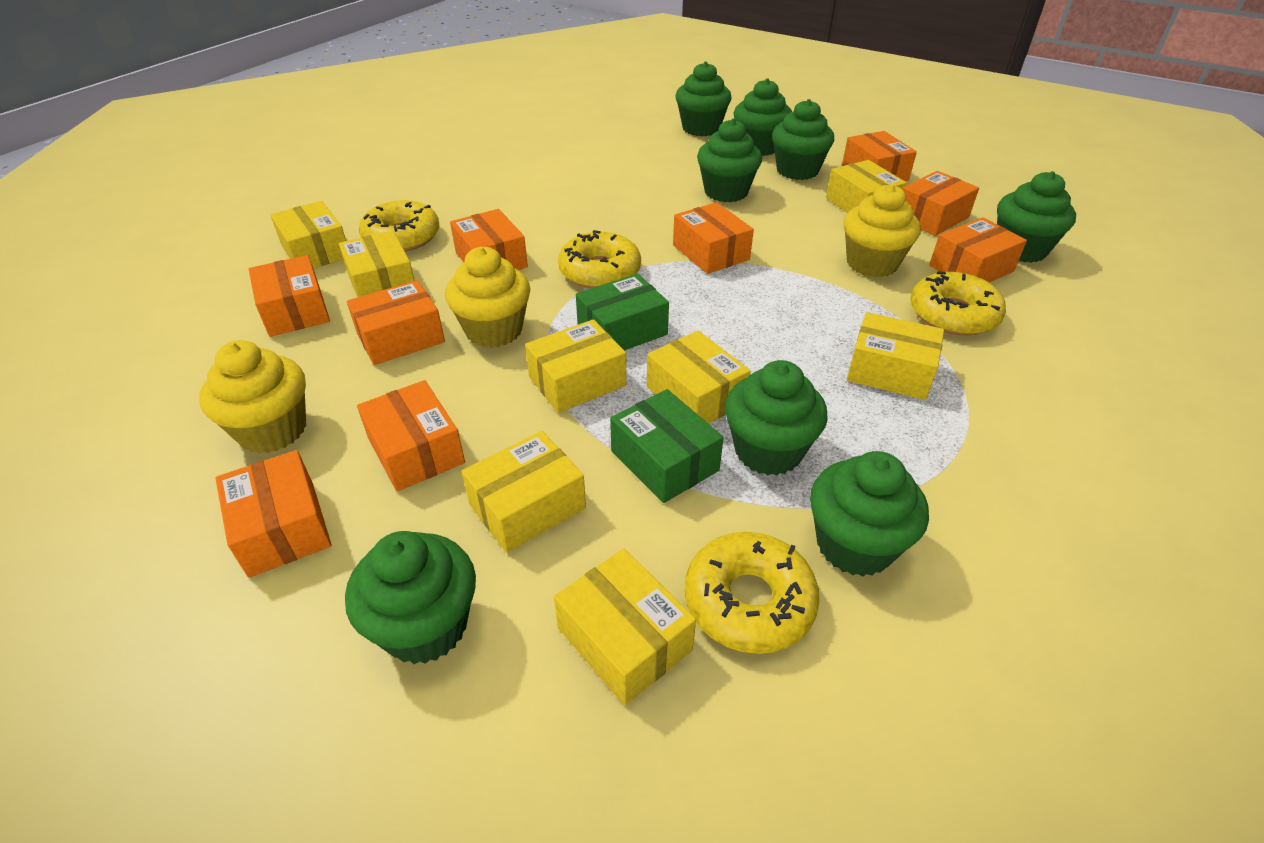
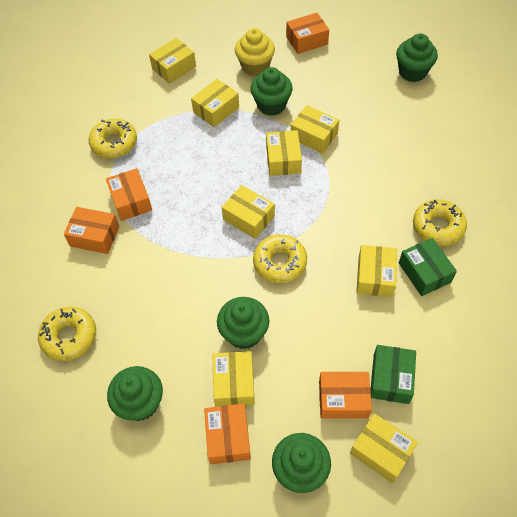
green cupcake: [345,531,476,664] [676,62,731,136] [697,119,762,202] [725,360,828,475] [734,78,792,156] [772,99,834,180] [810,451,929,577] [997,171,1076,263] = 8 -> [107,366,163,421] [217,297,269,350] [250,67,293,116] [272,433,331,493] [396,33,438,82] = 5
orange box: [215,450,332,578] [249,255,330,337] [347,280,445,365] [357,380,465,491] [450,209,528,270] [673,202,754,274] [842,131,917,181] [902,171,979,236] [929,217,1027,282] = 9 -> [64,207,119,254] [106,168,152,221] [204,404,251,464] [286,13,329,54] [319,372,372,419] = 5
yellow cupcake: [199,340,306,453] [445,247,530,348] [843,184,921,277] = 3 -> [235,28,275,76] = 1

